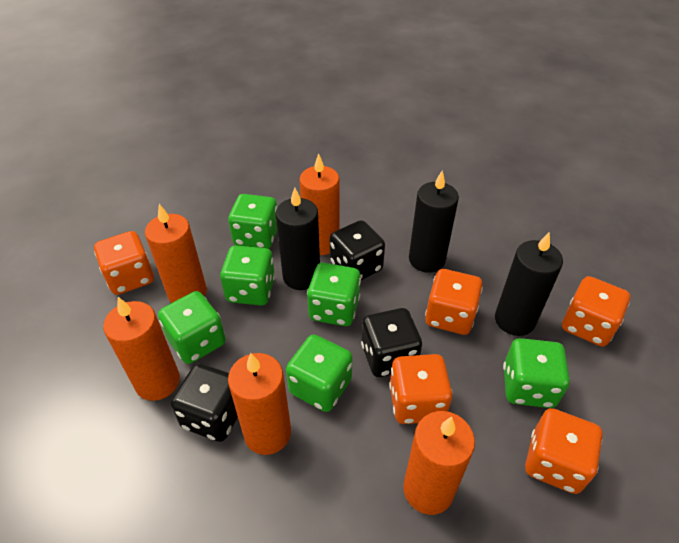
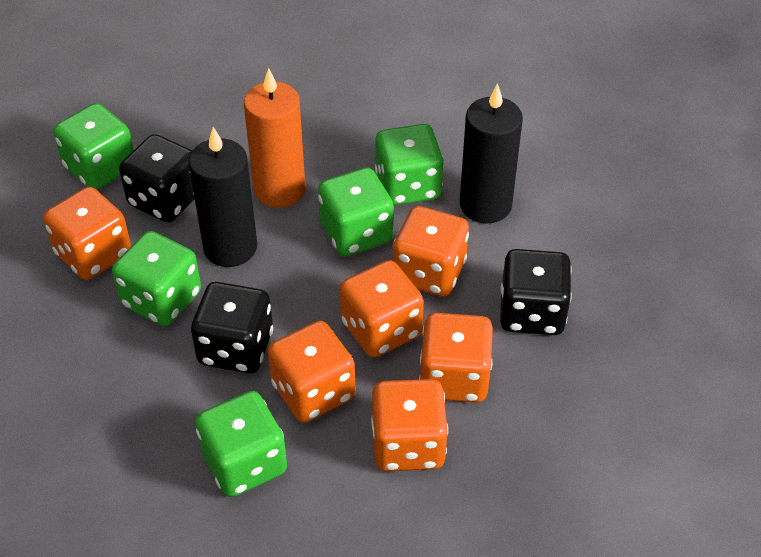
black candle: [276,188,320,290] [409,170,459,273] [495,232,563,336] = 3 -> [188,127,257,267] [460,83,523,223] = 2
green dice: [158,291,226,364] [220,246,275,305] [228,194,277,249] [286,334,353,412] [307,263,361,326] [503,338,570,408] = 6 -> [53,103,134,190] [112,231,201,326] [195,391,287,497] [318,168,394,256] [375,124,444,206] = 5
orange candle: [103,297,180,401] [145,204,207,303] [228,353,291,455] [300,154,339,255] [403,411,475,515] = 5 -> [244,68,306,208] = 1
orange dice: [94,231,154,295] [389,354,453,424] [425,269,483,335] [525,408,603,494] [562,276,630,347] = 5 -> [43,187,131,280] [268,321,355,422] [340,260,424,357] [371,379,448,471] [393,206,469,296] [419,313,493,403] = 6

